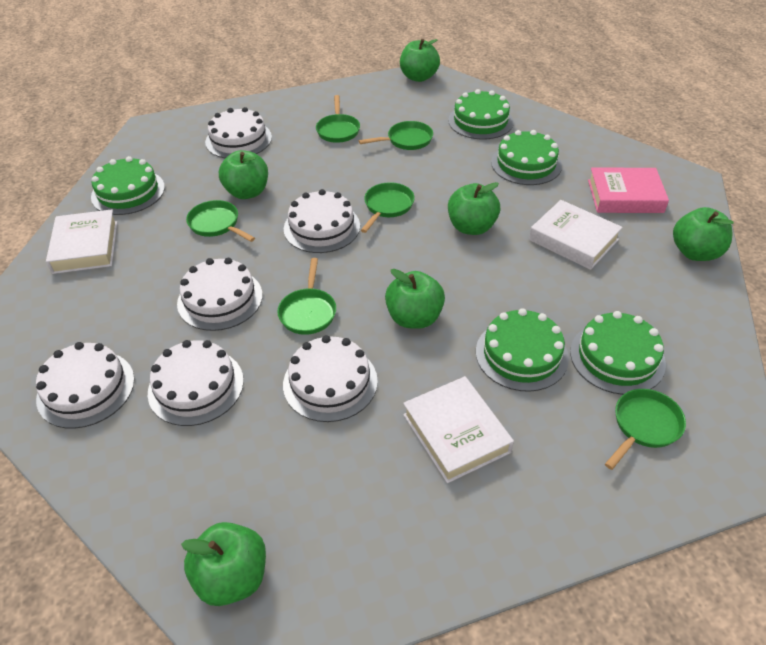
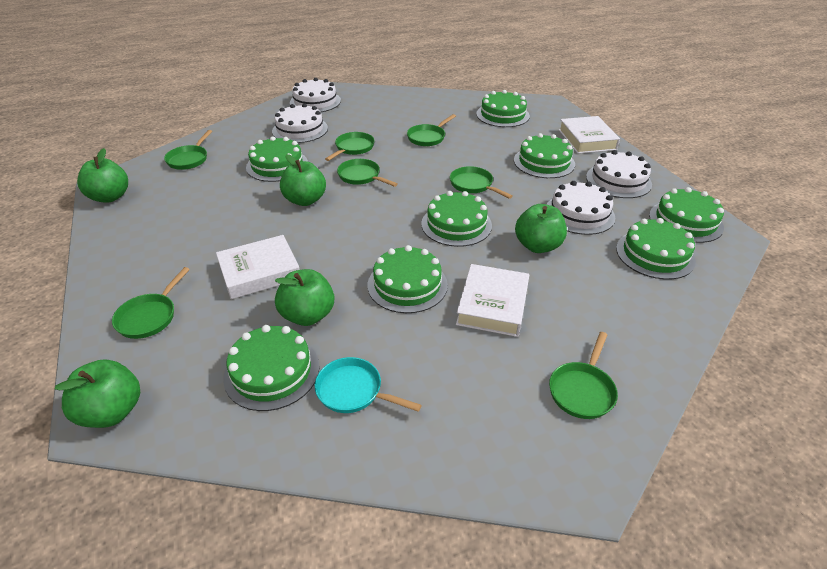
green apple: [181,522,266,606] [219,150,268,199] [385,269,445,329] [400,39,440,82] [448,182,500,235] [673,207,734,261] = 6 -> [54,359,140,428] [77,148,128,203] [275,269,335,326] [280,154,326,206] [515,204,567,253] = 5
green cake: [91,156,165,215] [448,89,514,140] [476,308,569,392] [491,130,562,185] [570,311,666,395] = 5 -> [223,325,320,411] [246,136,308,182] [367,245,448,313] [421,191,492,247] [476,90,530,127] [514,133,575,178] [616,218,696,279] [649,187,724,243] = 8
green pan: [186,200,255,242] [277,258,336,335] [316,95,360,143] [359,121,433,150] [361,182,415,233] [605,389,686,470] = 6 -> [112,267,190,339] [164,130,212,170] [325,132,375,161] [337,159,398,187] [407,114,456,146] [450,166,513,199] [549,332,618,419] = 7
pink book: [588,168,669,213] = 1 -> none = 0
turquoise pan: none = 0 -> [315,357,422,413] = 1
white cake: [36,342,135,429] [148,340,244,426] [177,258,263,331] [205,107,272,158] [283,335,378,422] [284,189,360,253] = 6 -> [272,103,328,143] [290,78,341,112] [546,181,615,235] [586,150,652,198] = 4

